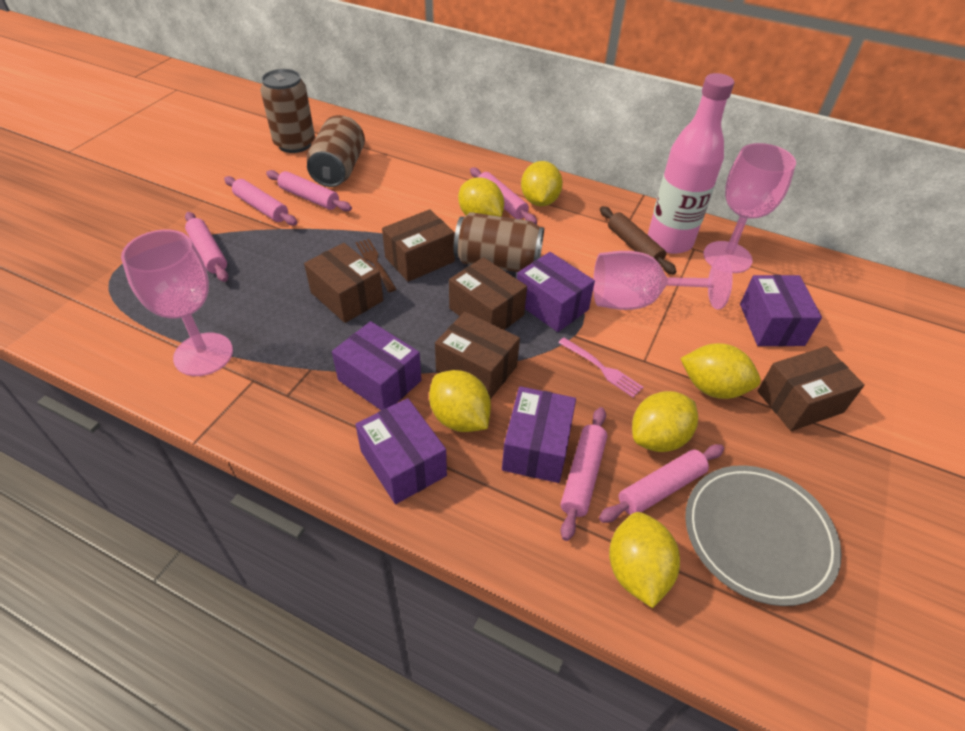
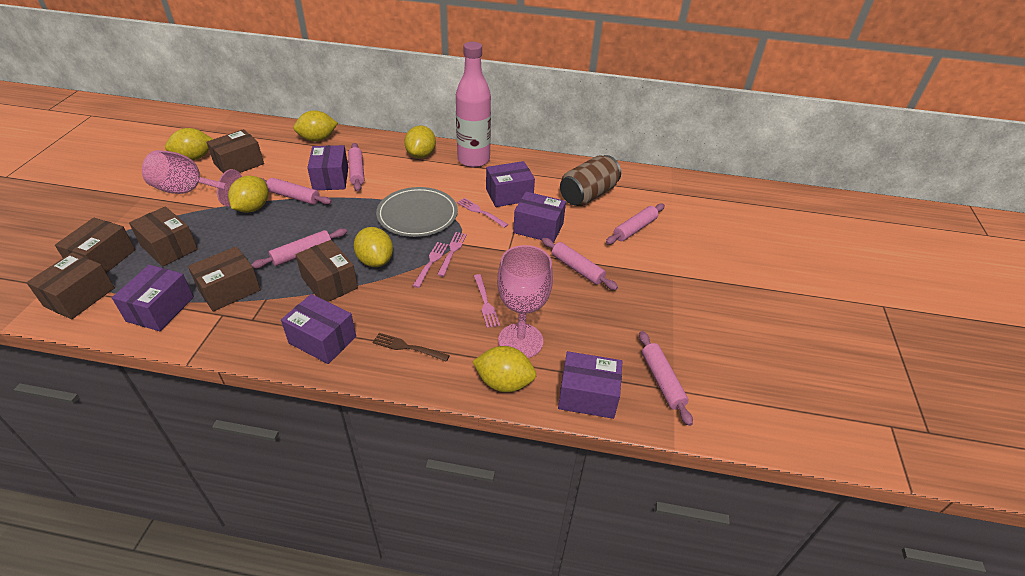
brown box: [304,243,383,323] [382,209,455,282] [435,312,520,399] [449,257,527,330] [758,346,865,431] = 5 -> [26,252,115,319] [55,218,135,273] [129,207,198,267] [188,246,261,311] [206,129,264,173] [295,240,358,302] = 6
brown can: [260,69,315,153] [307,115,365,187] [453,212,544,272] = 3 -> [560,155,621,206] = 1
brown rolling pin: [600,206,677,275] = 1 -> none = 0
pink fork: [558,338,643,398] = 1 -> [413,242,448,288] [437,232,467,277] [457,198,509,228] [474,274,500,328] = 4
pink goblet: [121,230,233,376] [593,251,733,310] [703,143,796,273] = 3 -> [142,150,242,206] [497,245,553,358] = 2
purple box: [332,321,421,410] [355,398,447,504] [502,386,576,483] [517,252,595,332] [740,275,822,346] = 5 -> [112,265,194,331] [281,294,356,364] [307,145,348,190] [486,161,535,207] [513,192,566,243] [558,351,623,419] = 6

